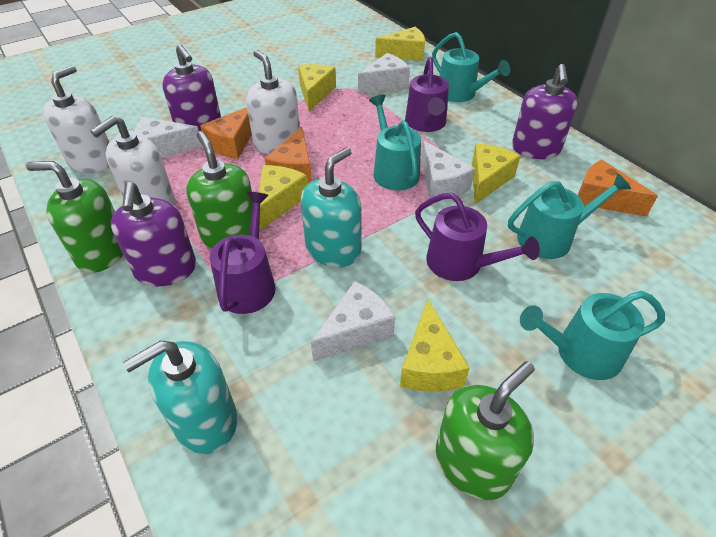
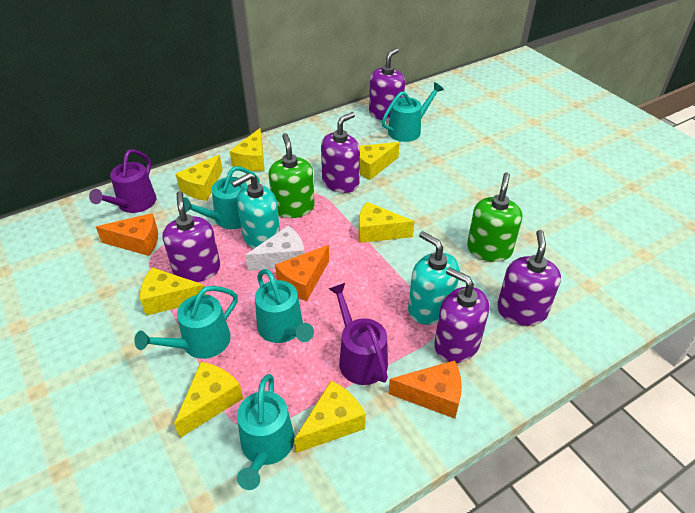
green soap dispenser: [26,161,123,273] [186,131,253,248] [436,361,535,500] = 3 -> [269,133,315,218] [467,172,522,262] = 2
purple soap dispenser: [111,182,196,287] [162,44,221,131] [512,64,578,159] = 3 -> [162,191,220,282] [321,112,360,193] [369,48,405,121] [434,267,489,363] [497,230,561,326] = 5
purple watering can: [210,192,275,314] [405,57,449,132] [415,193,540,281] = 3 -> [89,149,156,213] [329,283,388,385] = 2
turquoise watering can: [369,95,421,190] [432,32,510,102] [508,173,631,259] [520,291,665,380] = 4 -> [134,286,238,359] [184,166,260,229] [237,374,294,490] [255,269,314,343] [382,82,444,142] = 5
white cheese: [134,117,203,158] [311,281,395,362] [358,53,410,94] [421,141,475,200] = 4 -> [245,226,305,271] = 1
white soap dispenser: [43,65,109,173] [90,116,175,205] [246,50,300,154] = 3 -> none = 0
yellow cheese: [259,165,308,231] [298,64,336,112] [375,27,425,61] [400,299,470,392] [472,143,520,204] = 5 -> [140,267,206,316] [174,362,243,438] [176,155,223,201] [230,128,265,171] [294,381,366,453] [358,202,415,243] [359,142,400,180] = 7

